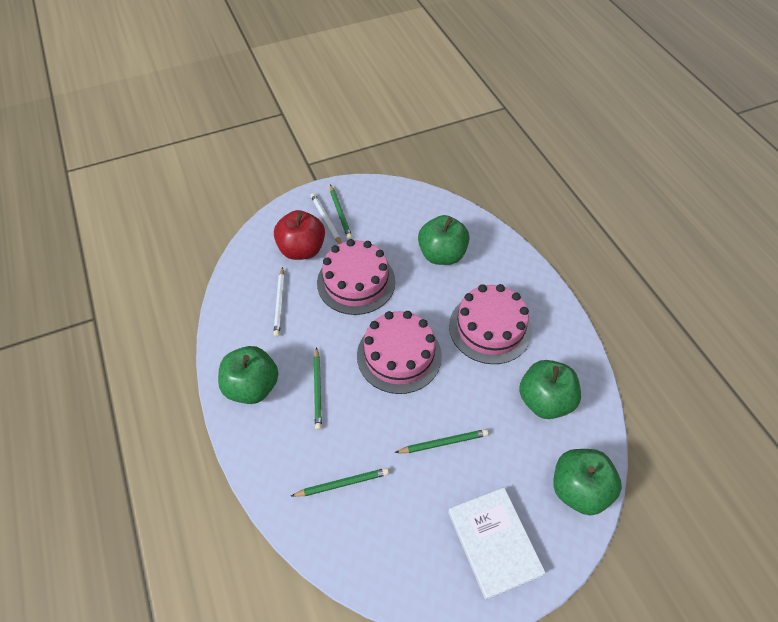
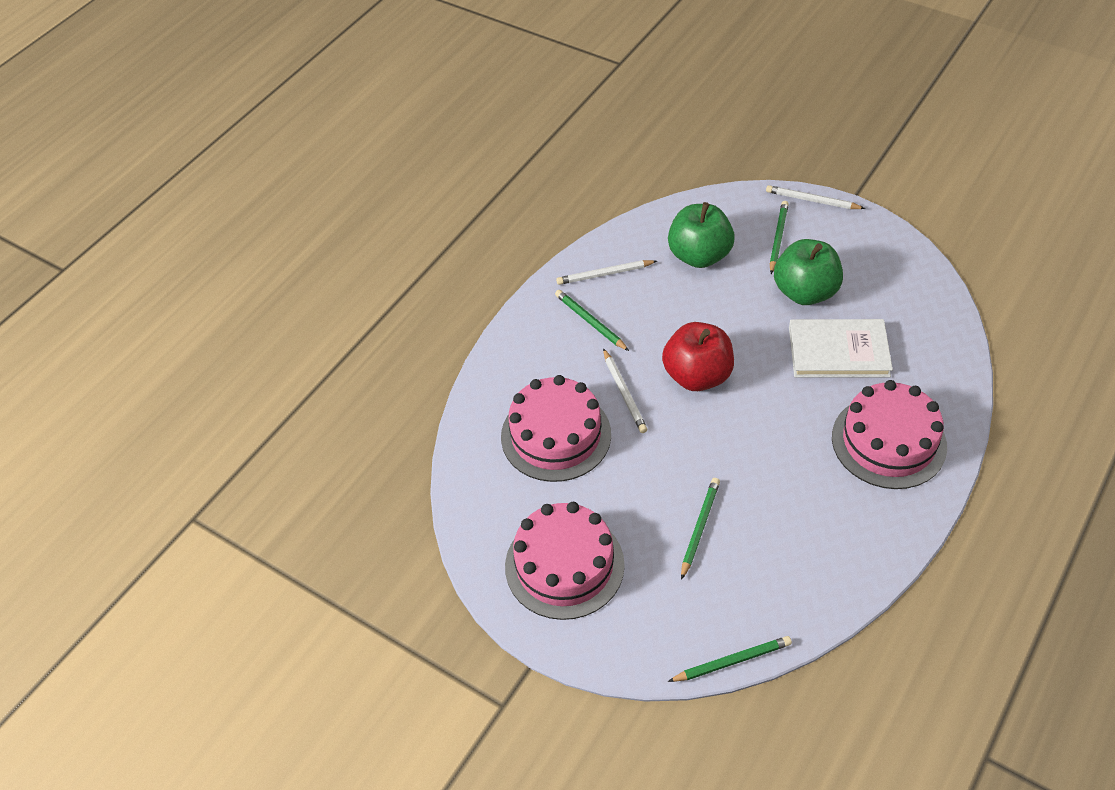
green apple: [218,346,278,404] [418,215,469,265] [519,360,581,419] [554,449,622,515] = 4 -> [668,202,735,268] [774,239,843,305] = 2
white pencil: [273,267,285,337] [310,193,341,244] = 2 -> [556,260,657,285] [603,348,647,433] [766,185,865,209] = 3

